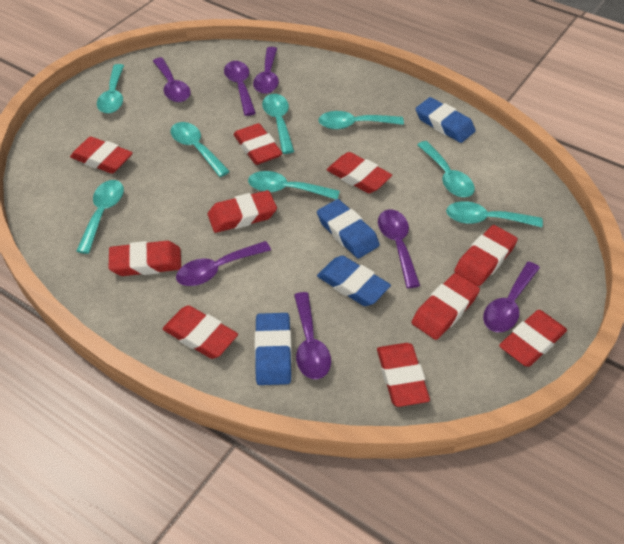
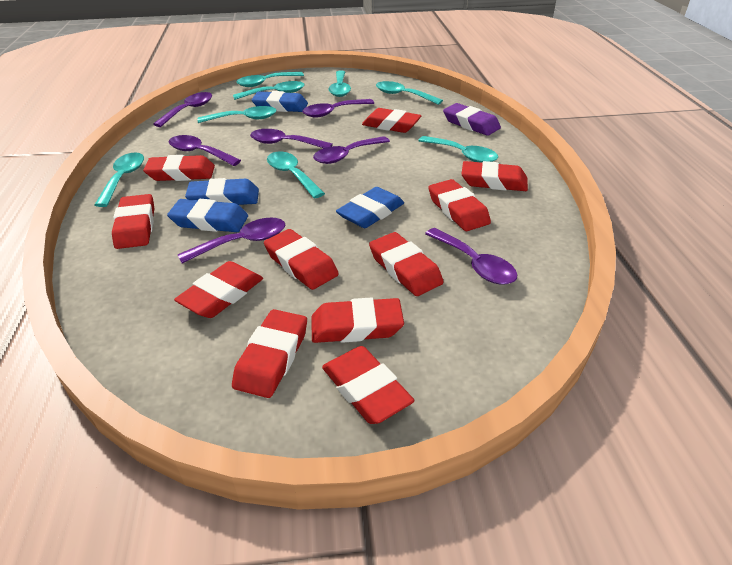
purple eraser: none = 0 -> [443,103,501,136] = 1
red eraser: [70,137,133,174] [109,241,181,276] [163,305,238,359] [208,190,277,233] [234,123,282,165] [327,152,392,193] [377,343,430,407] [412,273,480,340] [454,225,518,286] [499,310,567,367] = 10 -> [112,194,154,249] [143,155,215,181] [174,261,263,318] [232,309,307,398] [264,229,339,290] [311,297,404,343] [322,346,414,424] [362,108,422,133] [369,232,443,296] [428,179,491,231] [461,161,528,191] = 11

